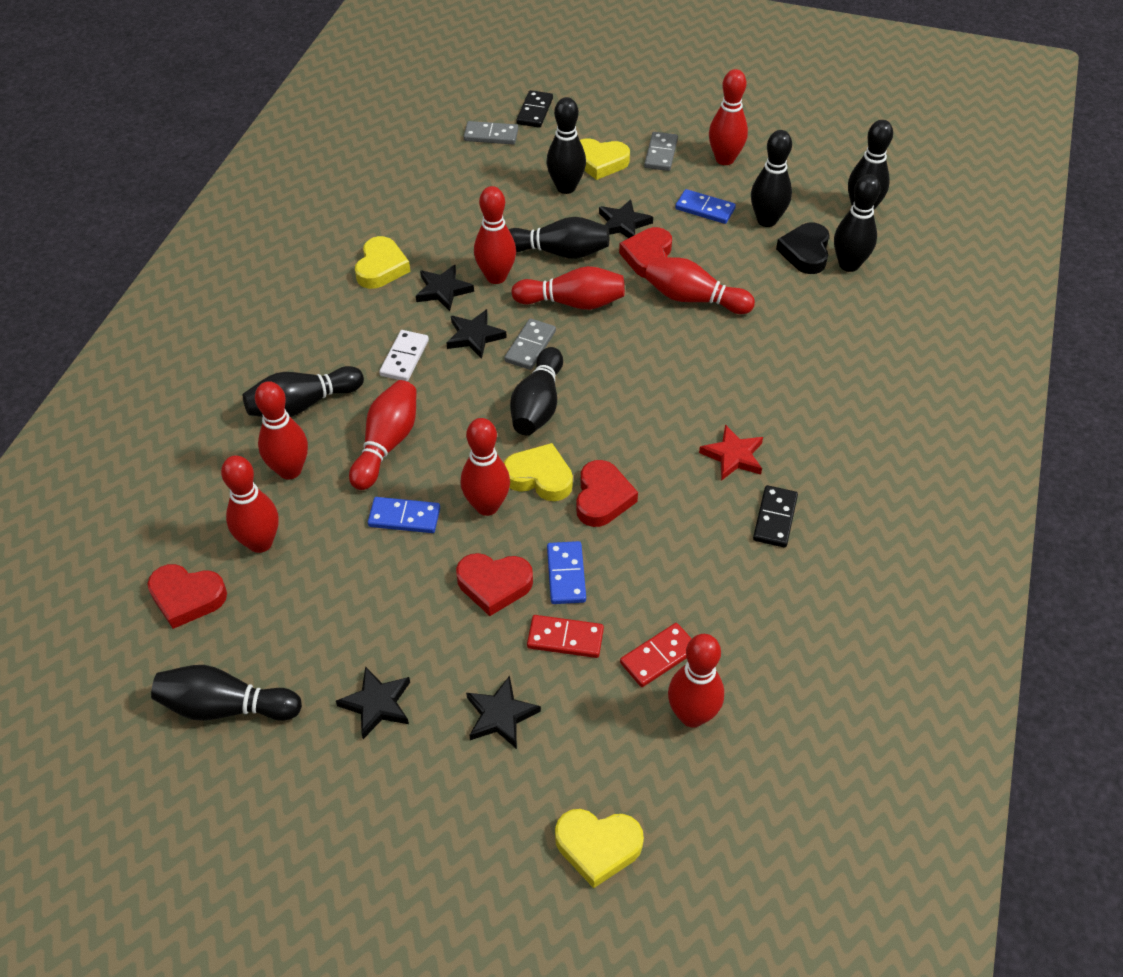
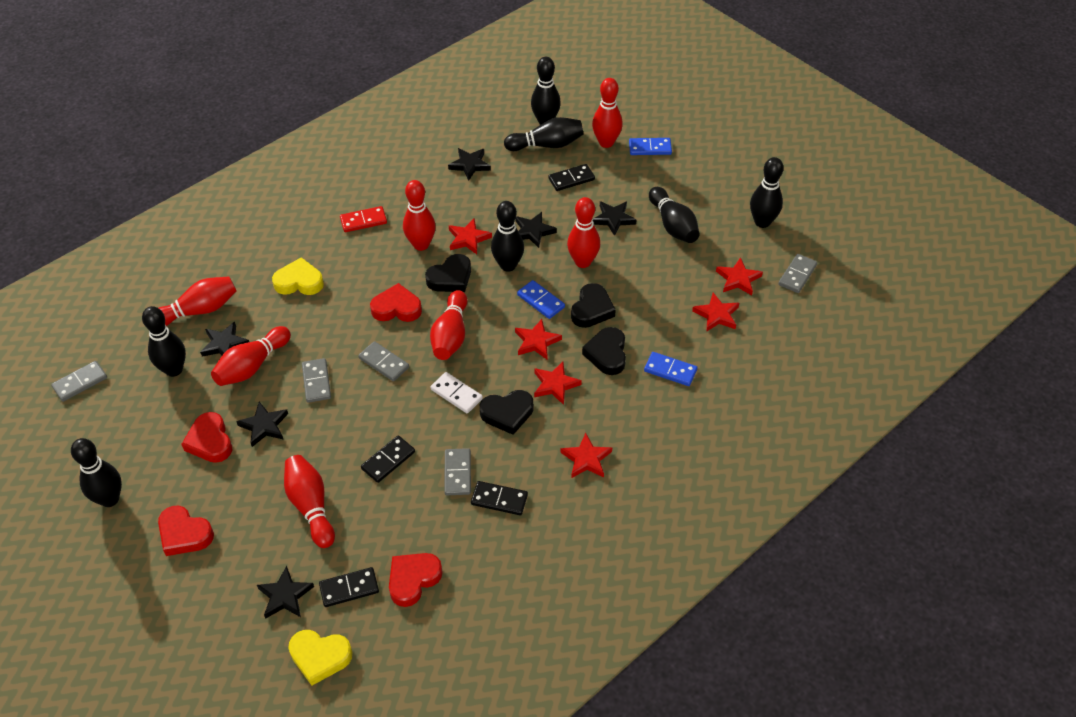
black bowling pin: [151,665,302,721] [243,366,364,417] [509,217,609,259] [510,347,563,435] [546,97,586,194] [751,130,792,227] [834,174,881,272] [848,120,893,210] = 8 -> [71,438,122,507] [142,306,186,377] [491,201,524,272] [504,117,583,151] [531,57,561,125] [649,187,700,243] [750,157,784,228] = 7
black domino: [516,90,553,128] [753,485,798,548] = 2 -> [319,567,379,607] [361,435,415,483] [471,481,528,515] [548,164,595,191] = 4
black heart: [776,222,829,274] = 1 -> [425,254,471,292] [480,390,533,435] [571,283,616,328] [582,327,626,375] = 4
black star: [336,666,410,739] [416,265,474,311] [446,309,507,359] [466,676,541,749] [599,199,653,238] = 5 -> [200,322,249,357] [236,402,288,447] [257,566,314,619] [448,148,491,181] [515,212,557,248] [593,201,636,236] = 6
grey domino: [464,121,518,145] [504,318,556,370] [644,132,678,171] = 3 -> [51,361,107,402] [302,358,331,403] [358,341,409,381] [444,448,471,495] [778,254,817,293] = 5
red bowling pin: [221,455,279,553] [255,381,308,480] [349,380,417,490] [461,418,510,516] [474,186,516,284] [511,266,625,310] [644,257,755,314] [668,634,724,728] [709,69,748,165] = 9 -> [159,276,236,326] [211,326,291,386] [284,455,335,548] [403,180,436,251] [430,290,467,360] [567,197,600,268] [592,78,623,148] = 7
red domino: [527,615,604,658] [620,623,692,687] = 2 -> [340,206,387,232] = 1
red star: [699,424,763,481] = 1 -> [449,219,492,254] [515,319,562,359] [534,362,582,405] [560,433,612,478] [692,293,739,332] [716,257,763,296] = 6
yellow heart: [355,236,410,289] [504,443,573,501] [555,809,644,888] [580,138,630,180] = 4 -> [272,257,324,295] [288,630,352,686] = 2

